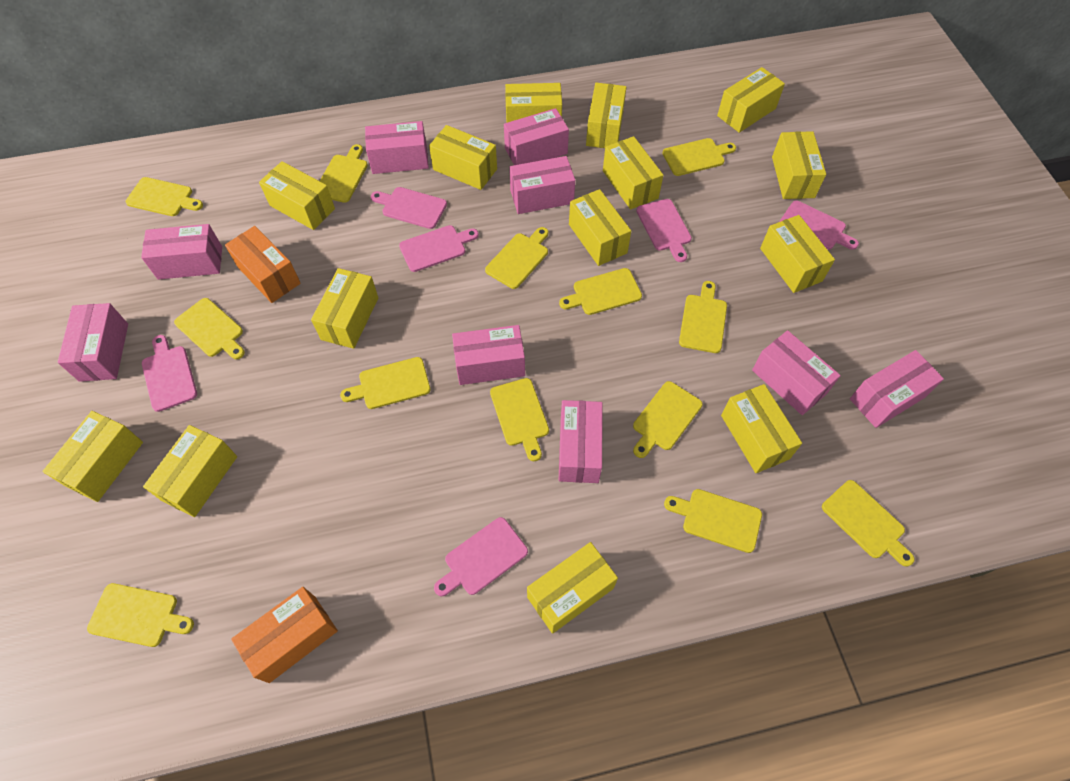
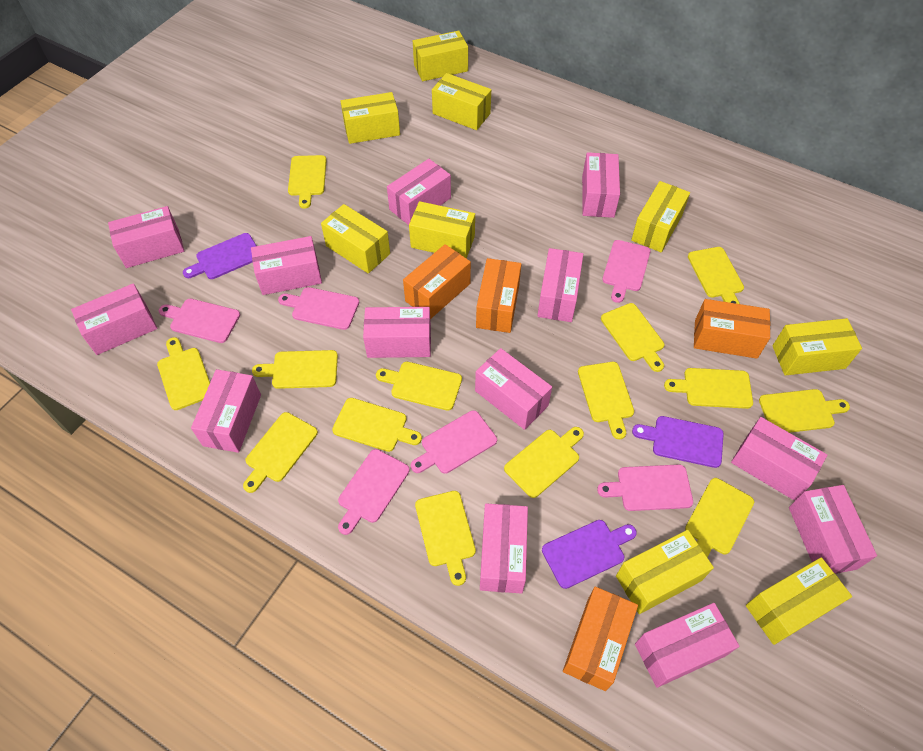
orange box: [225,226,301,303] [231,587,338,683] = 2 -> [403,244,471,319] [476,258,521,333] [563,587,638,691] [694,299,770,359] = 4
pink box: [57,303,128,382] [141,224,222,280] [365,121,429,174] [452,325,525,385] [504,108,569,165] [509,156,575,214] [559,400,603,483] [752,330,841,415] [850,350,944,428] = 9 -> [71,283,157,355] [108,206,184,268] [191,369,261,453] [251,236,322,295] [363,307,431,358] [387,159,451,225] [475,348,552,430] [480,503,528,594] [537,248,583,322] [582,152,620,218] [635,603,739,688] [731,417,827,501] [789,485,877,574] = 13
purple cutting board: none = 0 -> [183,233,257,279] [542,520,637,589] [632,416,724,468] = 3
yellow box: [42,411,143,502] [143,425,237,517] [259,161,335,230] [311,268,378,349] [429,125,497,190] [505,83,562,123] [527,542,618,634] [569,189,631,266] [586,83,626,148] [603,136,663,209] [717,67,785,133] [721,384,802,473] [760,215,835,293] [772,131,826,199] = 14 -> [321,204,390,274] [341,92,400,144] [409,201,475,259] [413,31,468,81] [432,73,491,130] [616,530,714,614] [631,181,690,252] [746,557,852,645] [772,318,862,376] = 9
yellow cutting board: [87,583,194,647] [125,177,203,216] [174,298,245,359] [320,144,368,203] [340,357,431,409] [485,227,548,289] [490,378,549,461] [559,268,642,315] [633,381,703,458] [663,138,736,176] [664,489,762,553] [679,281,727,353] [822,480,915,567] = 13 -> [157,337,210,410] [243,412,318,493] [252,350,338,389] [288,155,327,209] [332,398,422,452] [376,362,462,411] [415,491,476,586] [504,427,584,498] [578,362,634,439] [601,303,664,372] [664,368,753,409] [685,478,754,558] [688,247,744,304] [759,389,850,433] = 14

